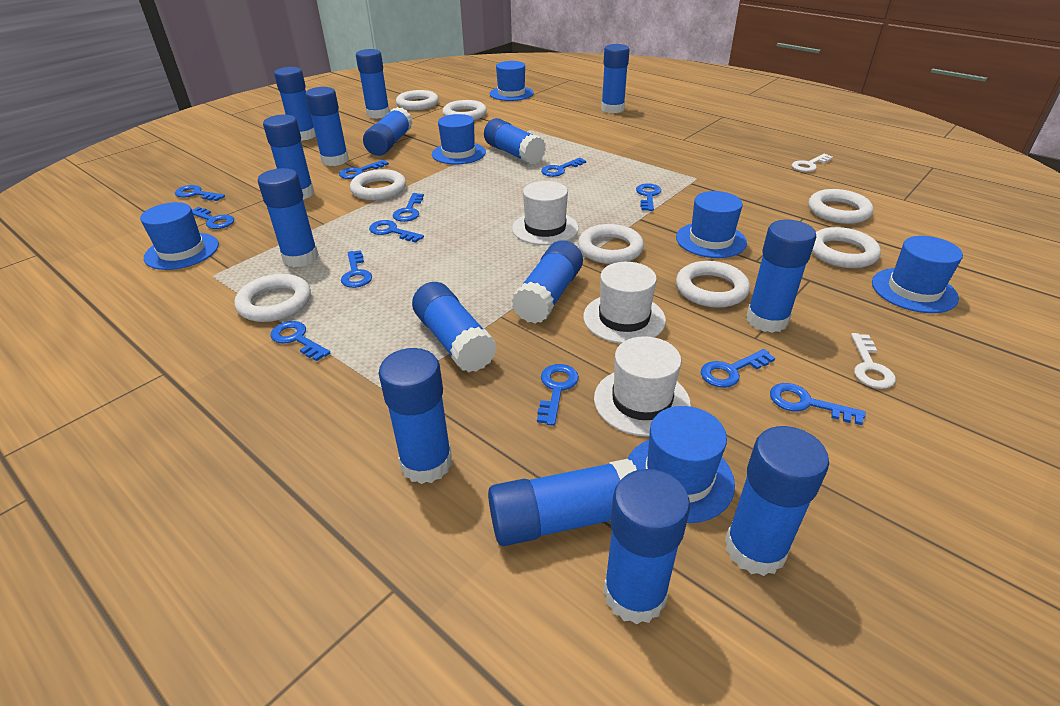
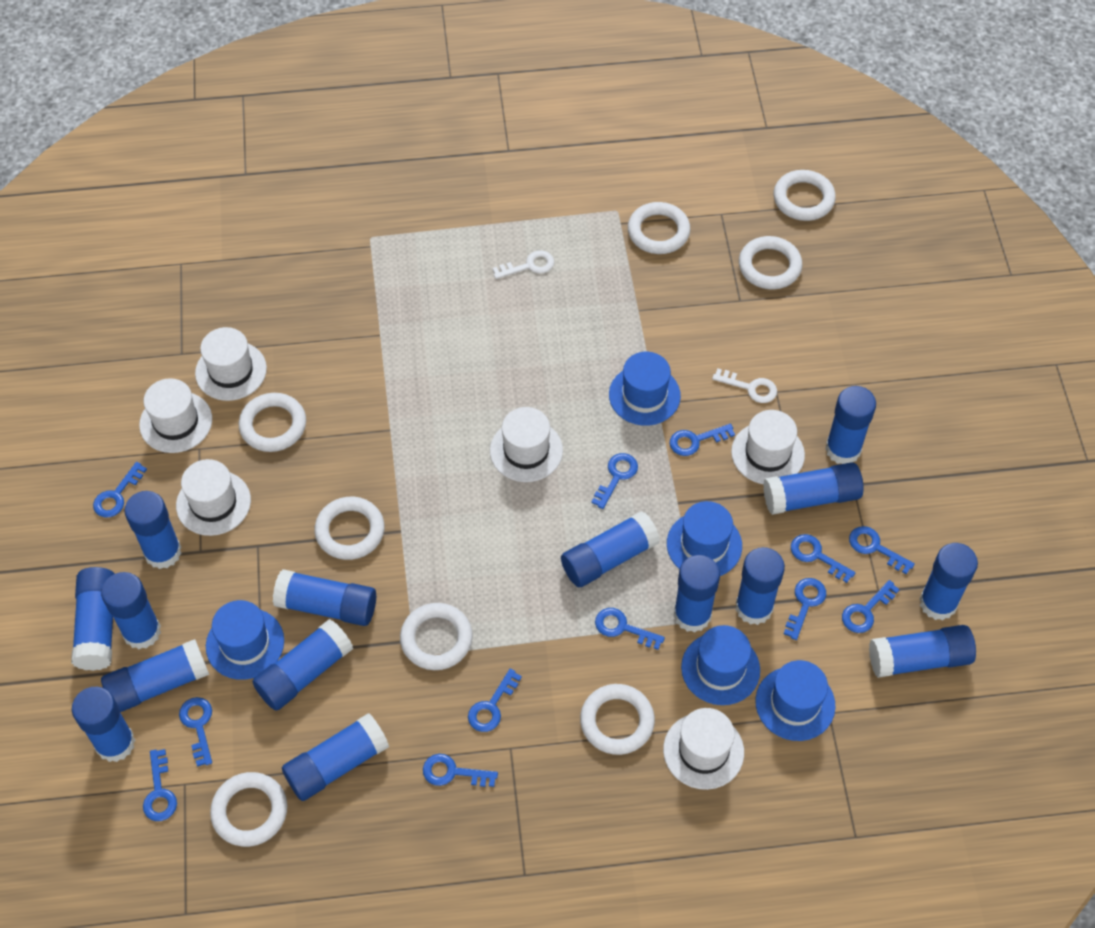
blue hat: [140,202,219,270] [432,114,486,165] [490,61,534,101] [627,406,735,523] [676,191,747,258] [872,236,963,313] = 6 -> [206,600,284,680] [609,352,681,426] [667,501,742,576] [681,625,760,705] [755,660,836,741] = 5
white hat: [512,181,579,245] [583,262,666,344] [594,336,691,437] = 3 -> [139,378,212,453] [176,459,251,536] [195,327,267,401] [490,407,563,482] [663,708,744,790] [731,410,805,484] = 6

